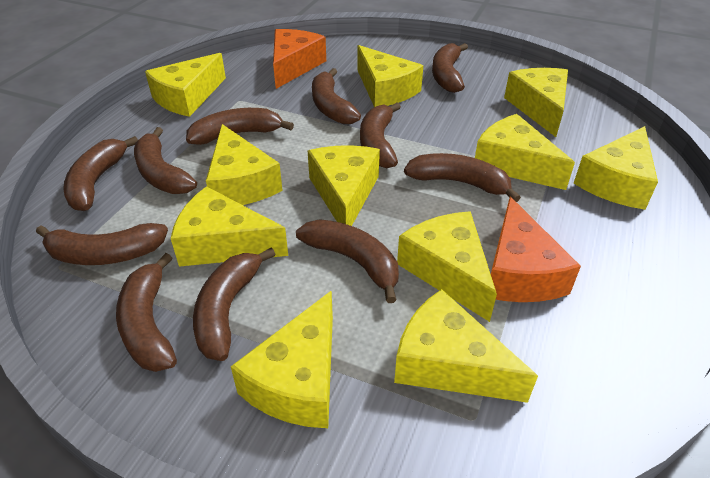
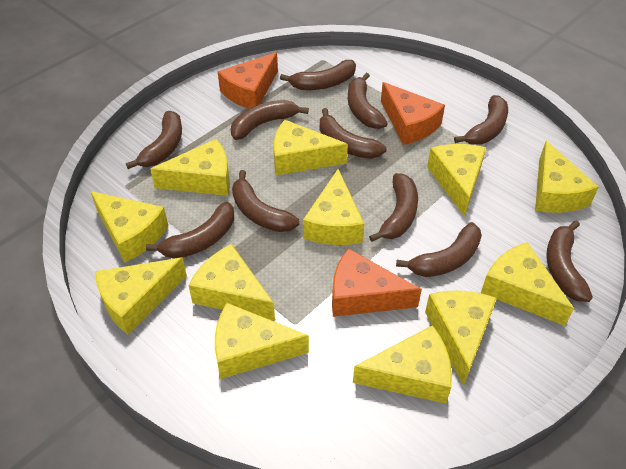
orange cheese: [273,29,326,89] [491,197,581,302] = 2 -> [218,52,278,109] [332,248,422,317] [381,82,445,145] = 3
yellow cheese: [145,53,226,117] [171,186,288,267] [206,124,283,205] [231,290,333,428] [308,145,380,226] [357,45,423,107] [394,289,538,403] [397,211,497,322] [475,114,575,190] [504,68,568,137] [574,126,658,210] = 11 -> [90,191,168,262] [95,257,187,335] [150,139,230,196] [188,244,275,321] [215,303,309,379] [274,119,348,175] [303,169,364,245] [353,325,452,404] [425,291,497,386] [427,144,486,217] [481,242,574,326] [535,141,599,213] = 12

